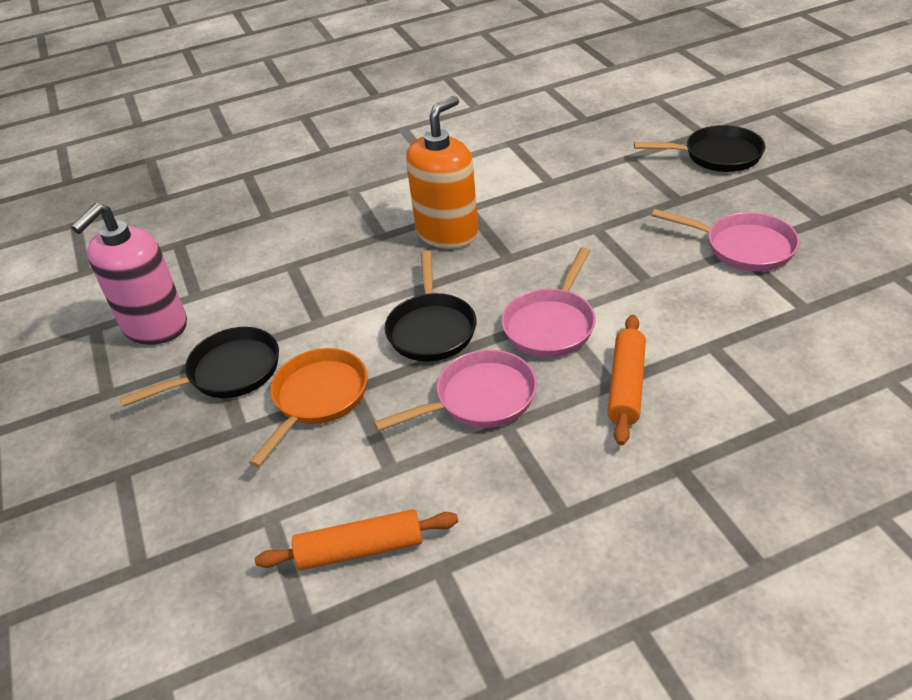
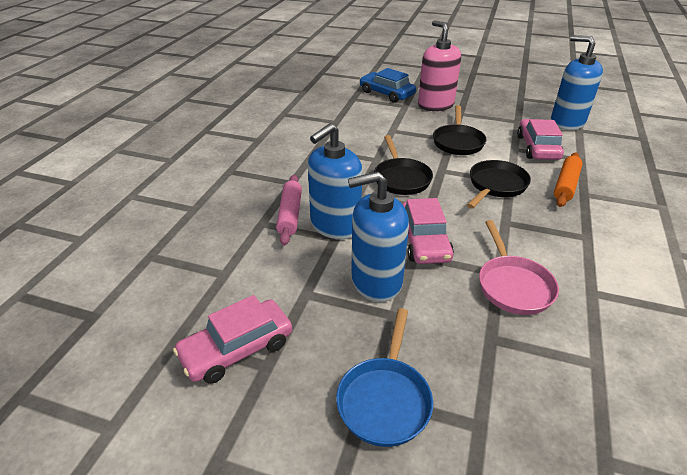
blue car: none = 0 -> [360,68,416,103] = 1
blue pan: none = 0 -> [336,308,433,447] = 1
blue soap dispenser: none = 0 -> [308,123,363,239] [348,172,409,302] [551,35,603,130] = 3
orange pan: [249,348,367,468] = 1 -> none = 0
orange rolling pin: [255,509,458,570] [607,315,646,446] = 2 -> [554,152,583,207] = 1
orange soap dispenser: [406,96,479,249] = 1 -> none = 0
pink car: none = 0 -> [173,295,292,384] [402,198,454,264] [517,119,564,160] = 3
pink pan: [374,350,537,431] [502,247,596,357] [651,209,799,272] = 3 -> [479,220,559,315] = 1
pink rolling pin: none = 0 -> [276,175,302,246] = 1

